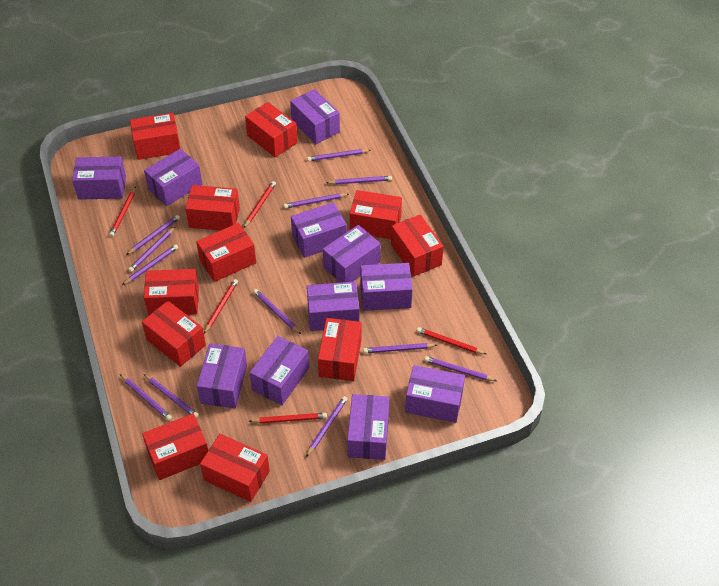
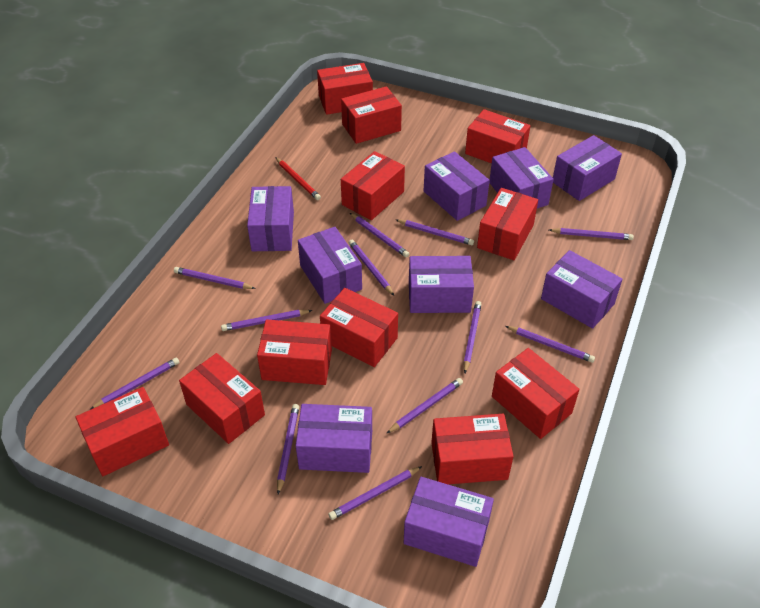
purple box: [72,156,126,200] [144,149,202,206] [197,344,247,408] [250,336,309,405] [290,89,340,144] [291,202,347,258] [307,282,359,331] [323,225,381,283] [347,394,390,460] [360,263,413,311] [405,365,465,423] = 11 -> [247,186,294,251] [296,404,372,473] [298,227,362,304] [404,477,494,567] [409,256,474,313] [424,151,490,221] [489,147,554,208] [541,250,622,329] [553,135,622,201] = 9
red pencil: [109,187,136,237] [204,279,238,334] [244,181,276,228] [248,413,327,423] [417,327,486,354] = 5 -> [275,157,321,200] = 1

